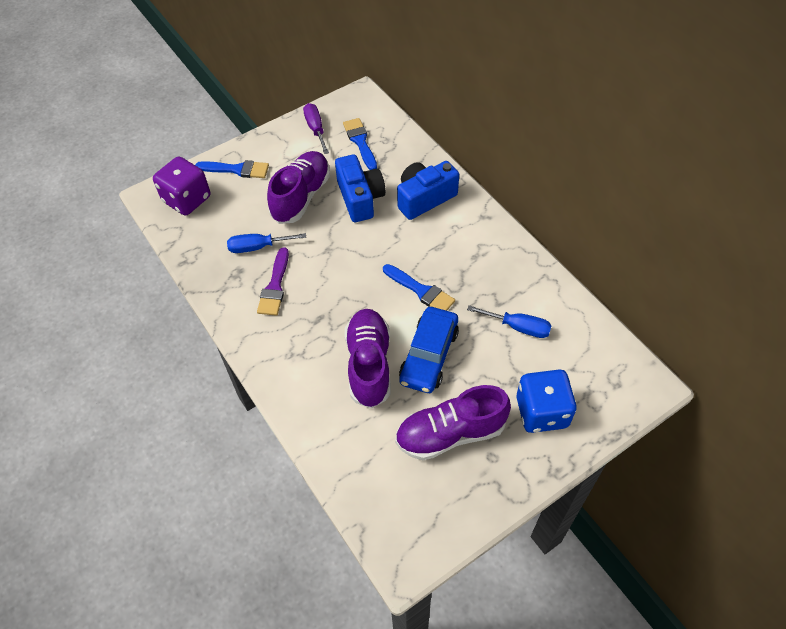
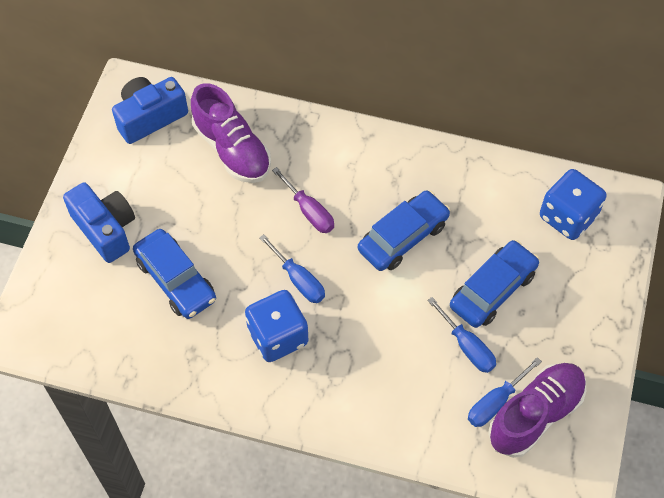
blue brush: [195,160,269,178] [343,118,377,170] [383,264,455,311] = 3 -> none = 0
blue car: [399,307,459,393] = 1 -> [133,229,216,319] [358,190,450,271] [450,240,539,328] = 3
blue dice: [517,370,577,433] = 1 -> [245,290,308,362] [540,169,606,240] = 2
blue screwdriver: [227,233,306,253] [467,305,552,338] = 2 -> [259,234,325,303] [427,297,496,373] [468,357,542,427] = 3
purple brush: [257,247,289,316] = 1 -> none = 0
purple dice: [153,157,210,215] = 1 -> none = 0
purple shoe: [267,151,330,224] [345,309,390,409] [395,385,511,460] = 3 -> [191,83,271,183] [488,363,586,458] = 2

